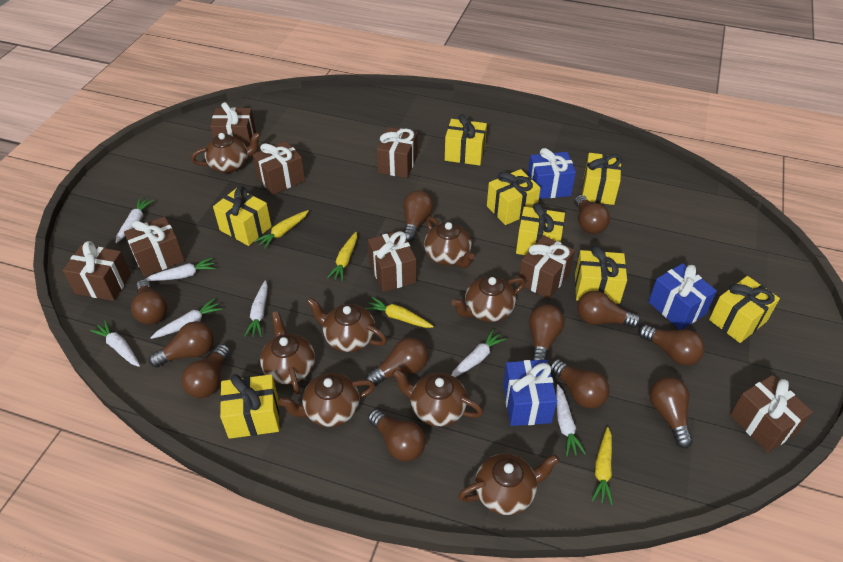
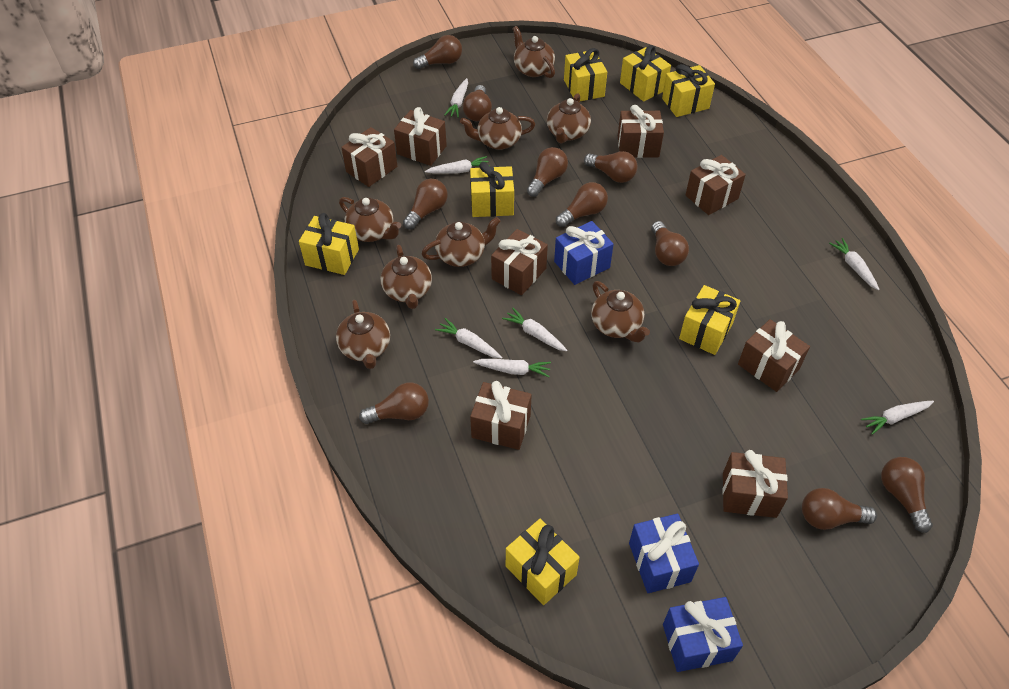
brown light bulb: [131,279,168,325] [149,321,214,368] [182,344,230,398] [366,337,428,386] [368,409,426,461] [403,190,433,242] [529,304,564,361] [550,359,610,409] [574,195,610,234] [577,291,641,328] [639,325,705,365] [650,377,693,448] = 12 -> [359,383,429,424] [403,179,448,230] [413,35,462,69] [463,85,492,121] [527,147,568,197] [556,182,608,227] [584,151,638,183] [651,221,689,266] [802,488,877,530] [881,457,933,533] = 10
yellow carrot: [254,210,309,249] [327,232,357,281] [365,297,434,328] [591,427,613,505] = 4 -> none = 0
yellow gift: [213,186,272,246] [220,374,279,439] [445,114,487,166] [487,169,541,225] [516,203,565,255] [575,246,627,304] [582,153,622,205] [709,276,780,343] = 8 -> [299,213,359,275] [470,162,514,217] [506,519,580,605] [564,48,607,101] [620,45,671,102] [662,64,715,117] [679,285,740,355] = 7

